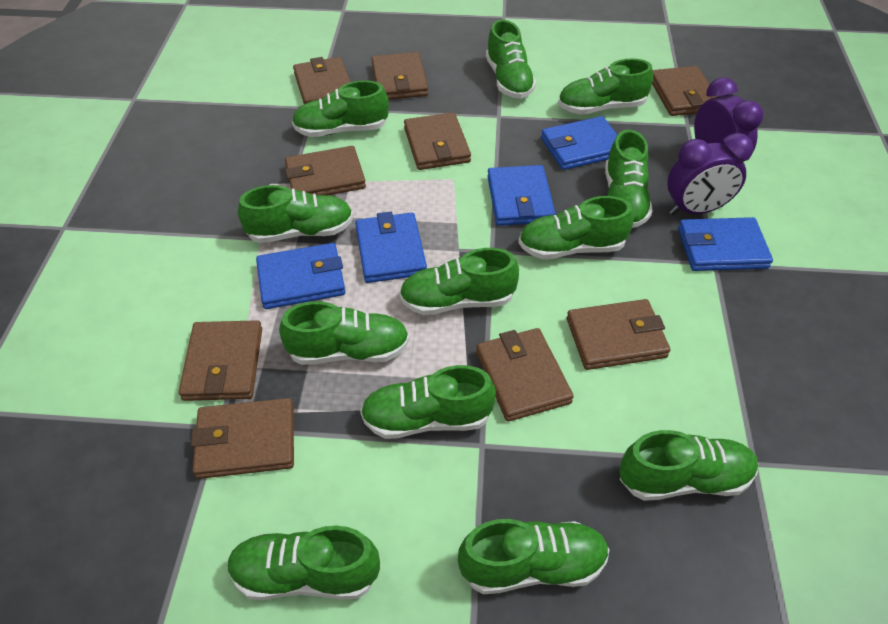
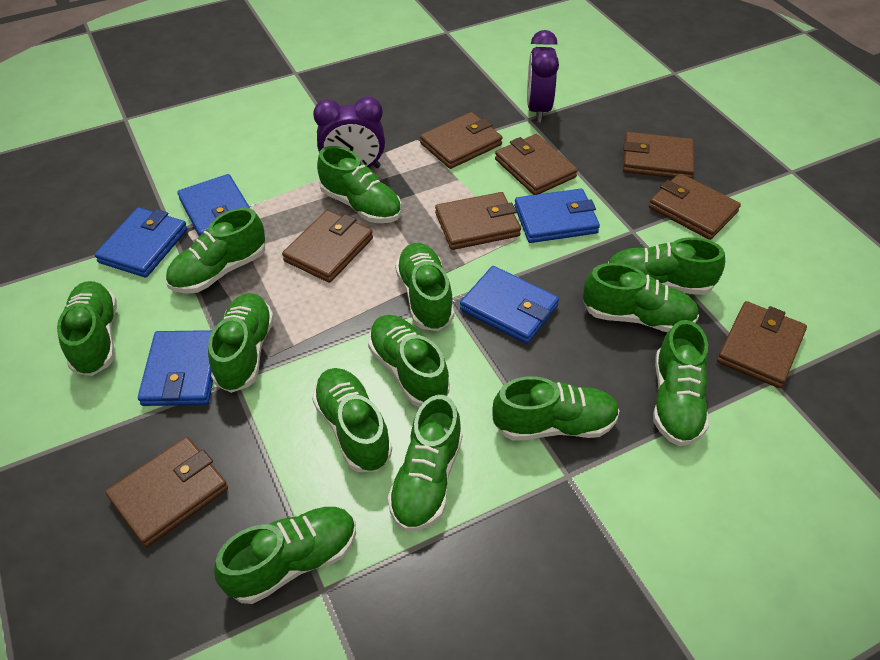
brown wallet: [179,320,262,401] [191,398,294,479] [285,146,366,196] [293,57,350,104] [371,52,428,100] [404,112,471,170] [476,328,574,422] [567,299,670,370] [652,66,717,116] = 9 -> [105,437,228,547] [282,210,373,283] [420,112,503,169] [435,192,521,250] [495,134,578,195] [623,132,694,179] [649,173,741,240] [717,301,807,388] = 8
green shoe: [227,526,380,600] [238,185,353,243] [279,301,409,365] [292,80,389,137] [360,365,496,439] [399,248,519,315] [458,519,609,594] [486,20,536,99] [518,196,634,259] [558,58,653,115] [605,129,652,228] [620,430,758,501] = 12 -> [57,281,117,376] [166,208,265,294] [208,293,274,393] [214,507,356,604] [312,368,392,472] [317,146,401,223] [368,315,450,407] [388,395,463,532] [395,243,454,331] [492,376,620,441] [583,263,699,332] [608,237,725,295] [653,320,709,446] = 13

